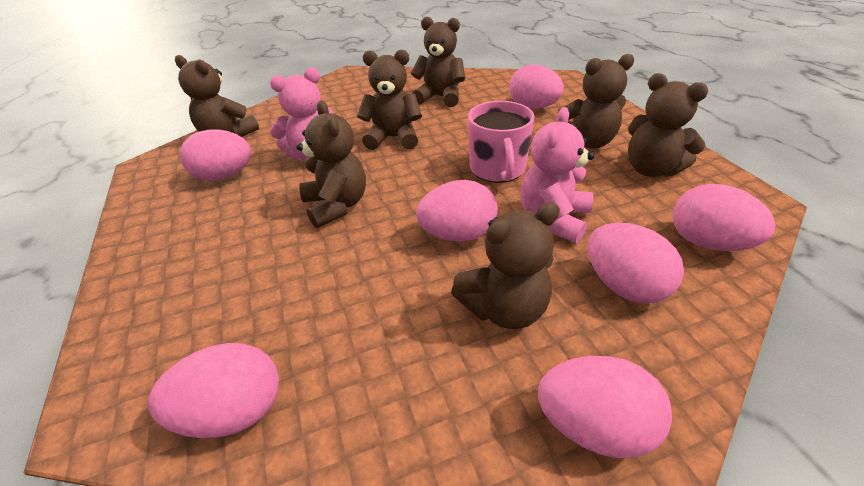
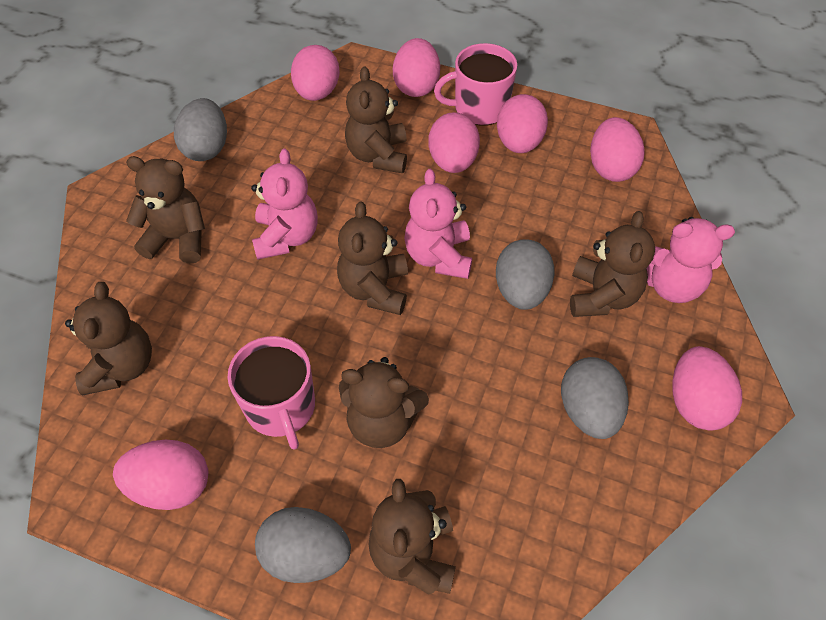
grey egg: none = 0 -> [174,98,227,161] [255,507,351,583] [496,239,555,310] [561,357,629,439] = 4
pink mug: [468,101,535,183] = 1 -> [227,336,315,450] [434,43,517,126] = 2
pink teddy bear: [270,67,334,160] [520,107,594,243] = 2 -> [251,148,318,260] [404,169,472,279] [647,217,735,303] = 3

